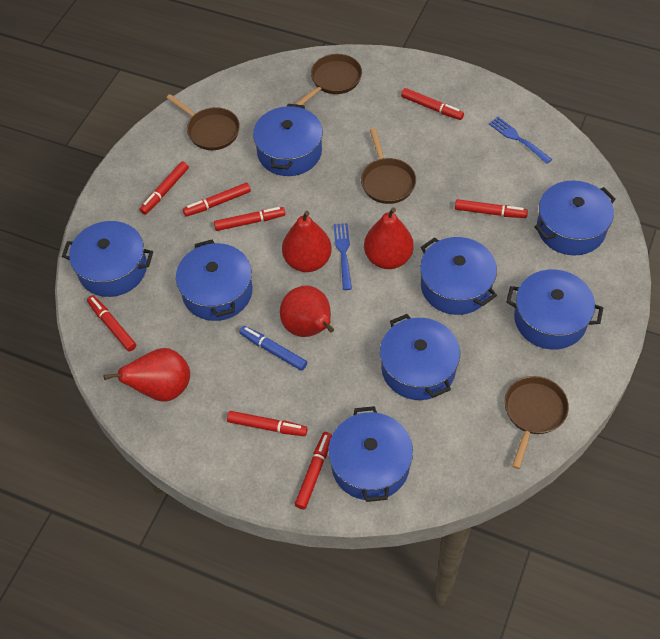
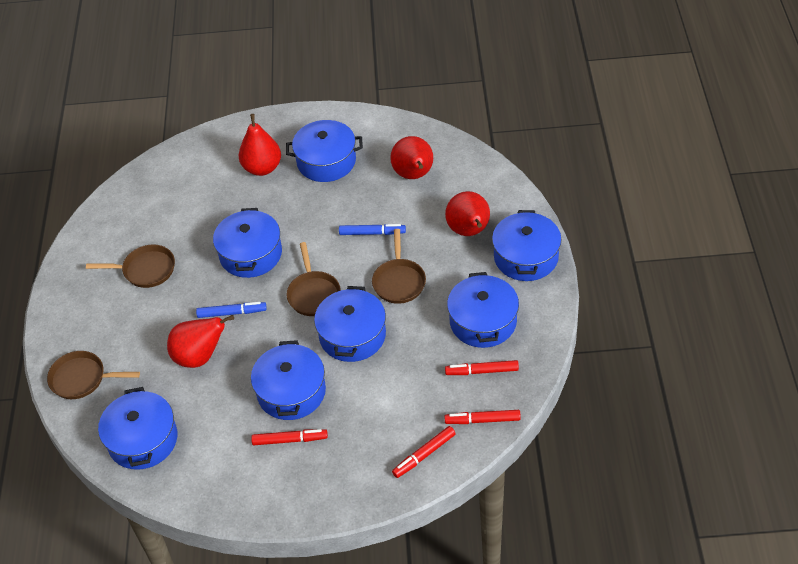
blue fork: [333,223,352,290] [489,117,552,164] = 2 -> none = 0
blue marker: [239,326,307,371] = 1 -> [196,302,267,318] [339,224,406,235] = 2
blue pot: [62,221,153,297] [176,240,253,321] [253,104,323,176] [328,406,413,502] [380,314,460,400] [420,237,497,315] [506,269,603,350] [535,180,616,256] = 8 -> [98,387,177,470] [213,208,282,278] [251,340,326,420] [286,120,363,182] [314,286,386,362] [447,272,519,348] [492,210,561,281] = 7
red marker: [87,295,136,352] [140,161,189,215] [183,183,251,217] [214,207,286,231] [227,411,307,436] [295,432,332,509] [401,88,464,120] [455,199,528,218] = 8 -> [251,429,328,445] [392,426,456,478] [444,410,521,424] [445,360,519,375] = 4

